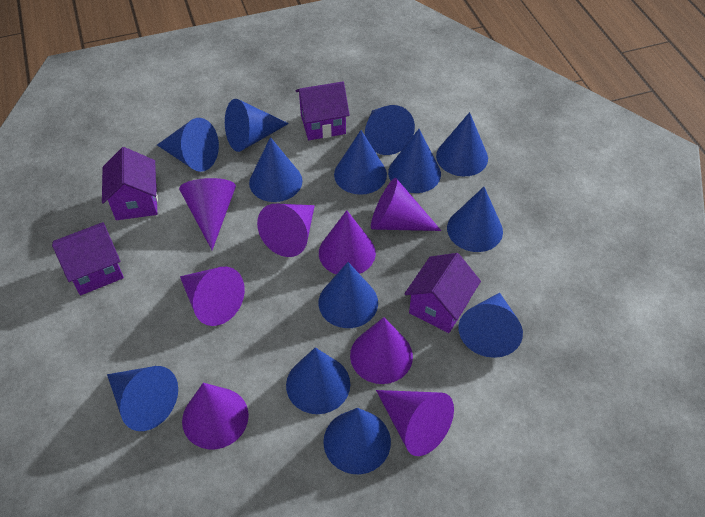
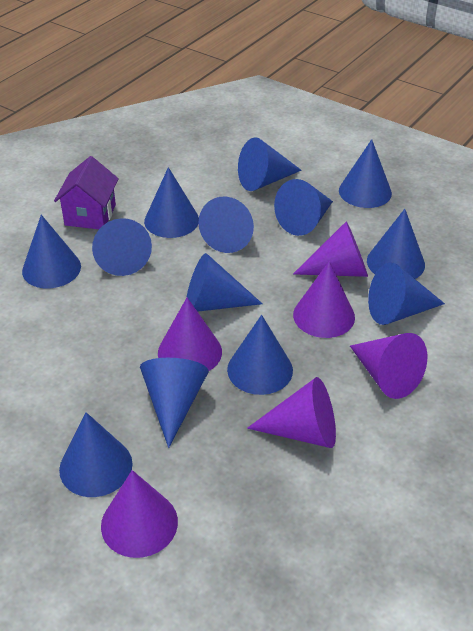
purple cone: [179,178,236,250] [180,267,245,326] [182,383,249,449] [257,204,315,257] [319,210,376,274] [350,317,413,384] [371,178,441,231] [376,390,454,456] = 8 -> [101,470,178,558] [158,297,222,371] [247,377,336,448] [293,221,368,277] [293,261,355,338] [350,333,427,399] = 6
purple house: [52,222,124,295] [102,147,158,220] [296,82,350,140] [404,253,481,333] = 4 -> [54,156,119,229] = 1

